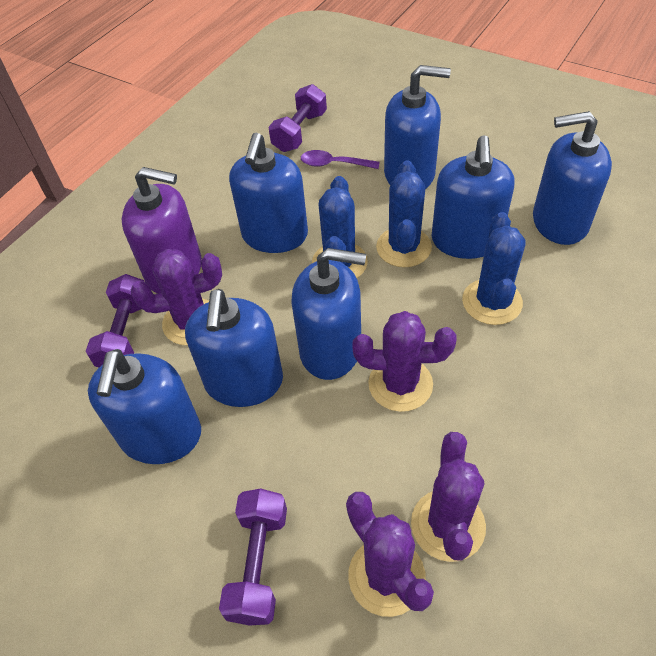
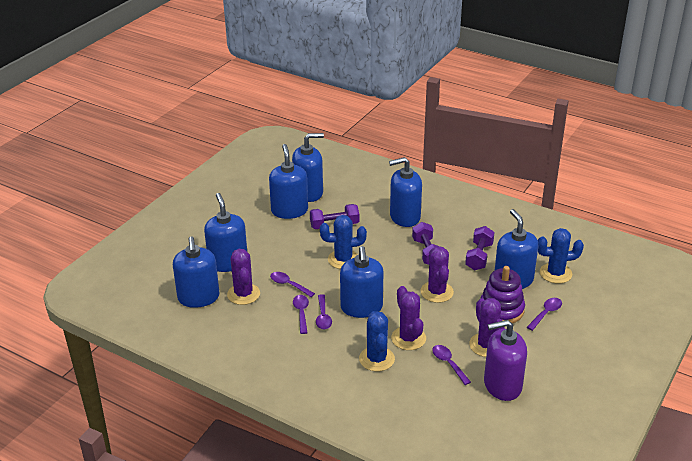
purple spoon: [301,150,380,169] = 1 -> [270,272,315,297] [293,295,309,334] [316,294,332,329] [432,345,471,385] [527,298,562,331] = 5
purple stacking toy: none = 0 -> [480,266,525,323] = 1

